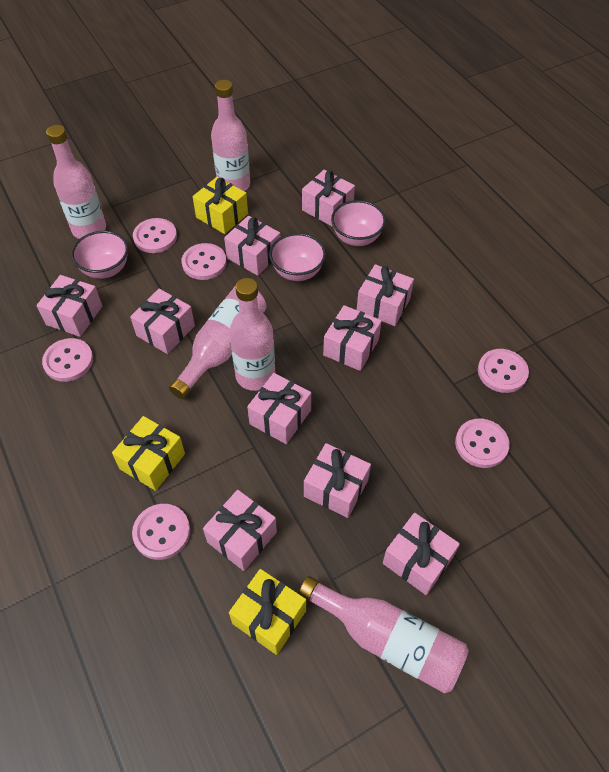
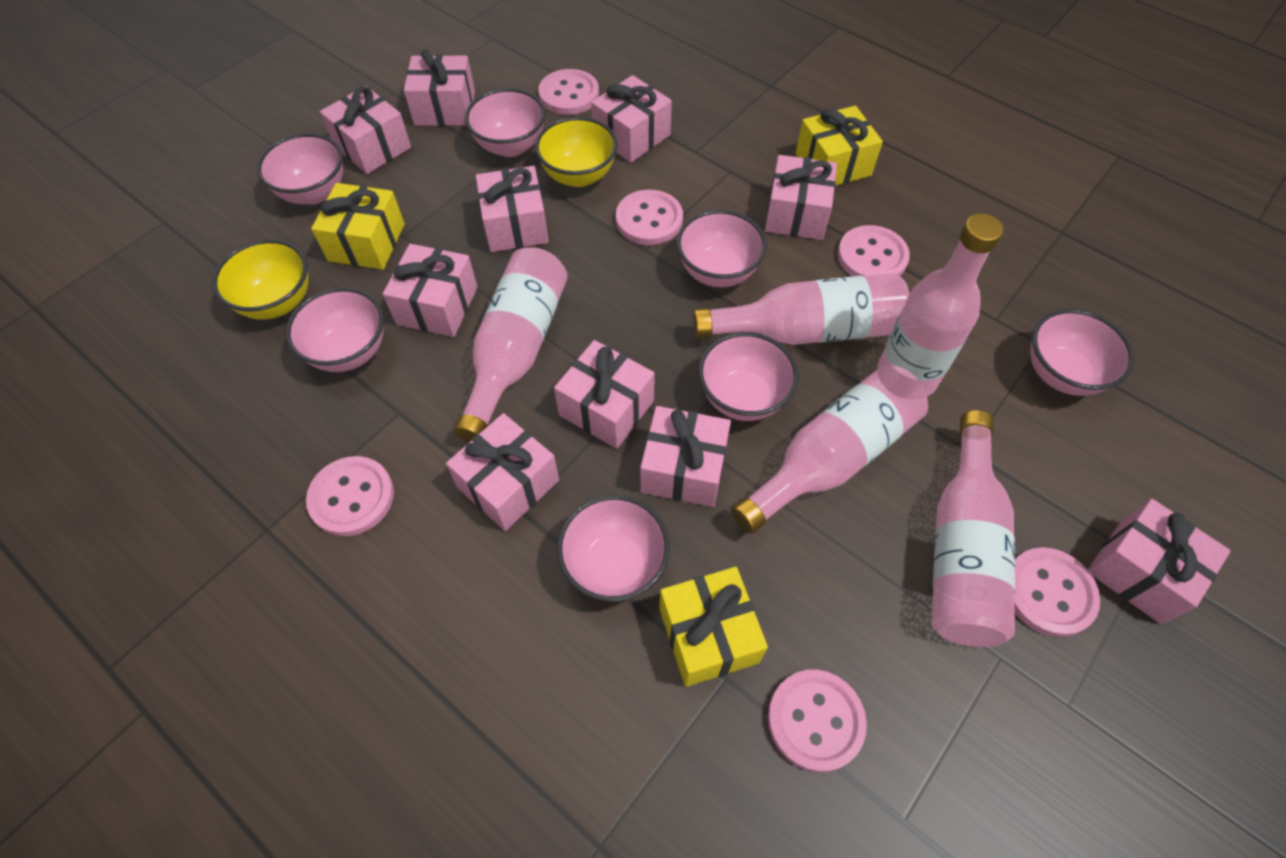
pink bowl: [71,231,128,279] [269,233,326,281] [331,200,386,246] = 3 -> [257,133,343,205] [286,287,384,372] [465,88,546,157] [557,495,670,602] [677,210,767,287] [698,332,799,421] [1030,309,1134,396] = 7
yellow bowl: none = 0 -> [212,239,308,319] [535,117,618,187] = 2

